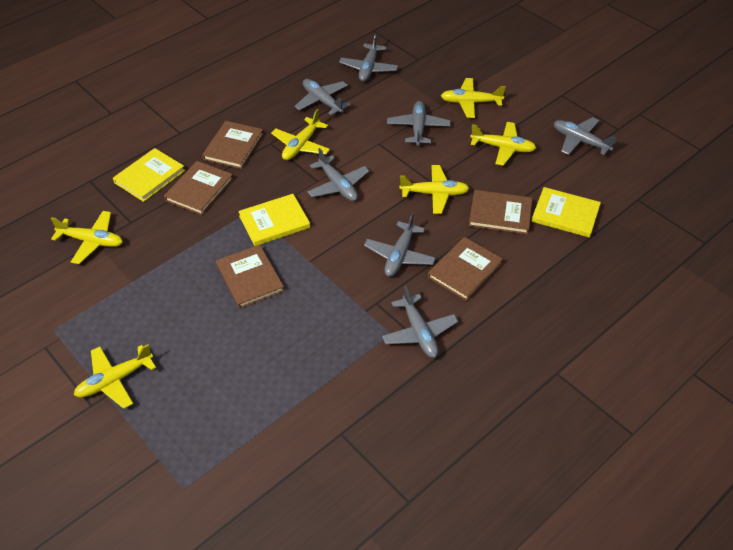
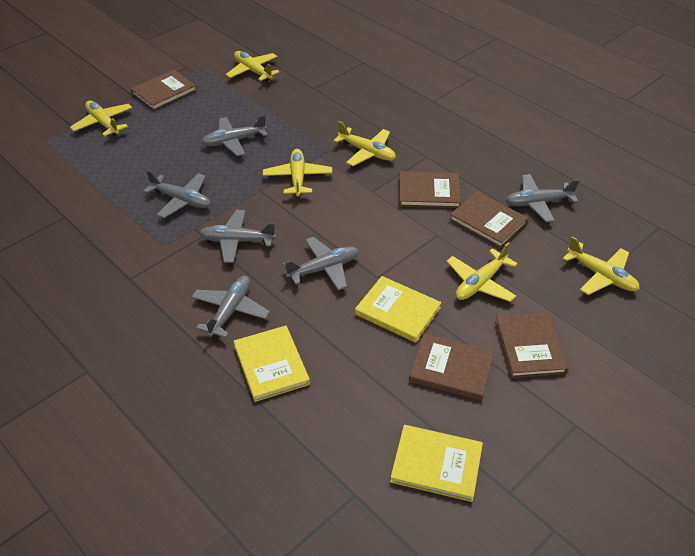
grey plane: [295,79,350,115] [307,148,369,201] [339,33,398,82] [364,212,436,277] [382,286,458,358] [387,101,450,146] [554,117,617,155] = 7 -> [143,170,210,218] [192,276,270,338] [199,210,276,263] [201,115,268,156] [283,237,359,290] [505,174,579,223] = 6

